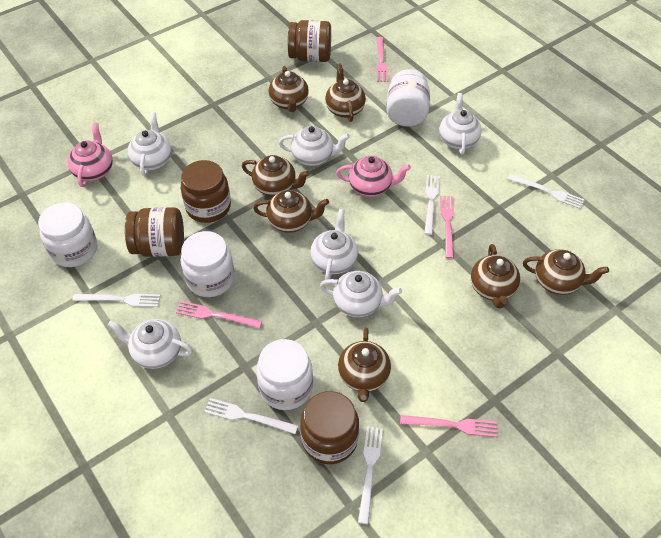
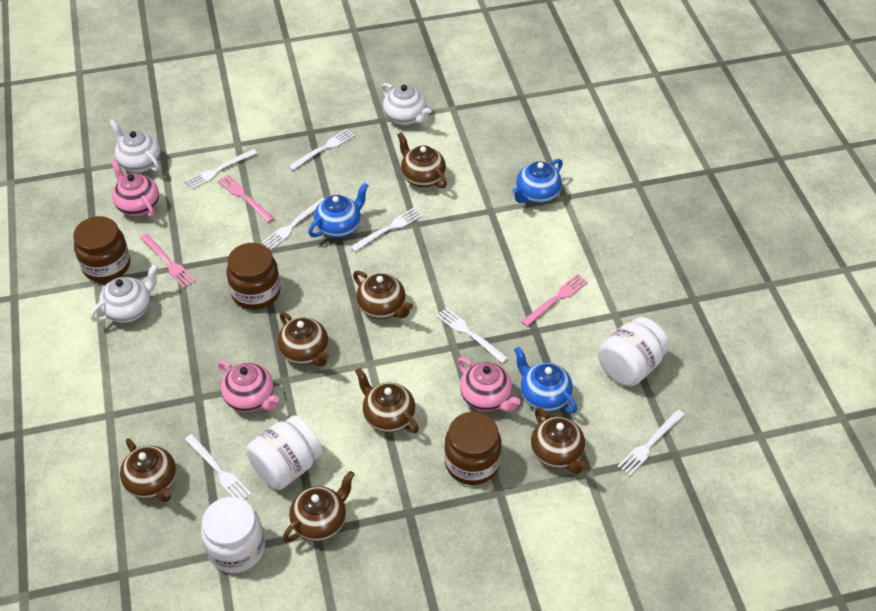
blue teapot: none = 0 -> [308,183,369,238] [512,159,563,204] [514,347,577,413] = 3
brown jar: [125,207,184,257] [181,160,231,223] [288,20,331,62] [300,391,359,464] = 4 -> [73,216,130,282] [226,243,281,310] [444,412,501,485] = 3
pink fork: [176,301,262,328] [376,37,389,82] [400,415,497,437] [440,196,454,259] = 4 -> [140,233,195,288] [218,174,274,223] [521,274,588,327] = 3
pink teapot: [68,122,113,187] [336,156,411,197] = 2 -> [111,159,159,217] [218,360,279,412] [457,357,521,412] = 3
white fork: [73,294,160,307] [204,398,298,434] [358,426,383,524] [424,175,440,235] [508,174,585,209] = 5 -> [184,149,257,190] [185,434,251,500] [262,198,324,250] [288,129,355,170] [351,208,422,252] [436,307,508,363] [617,409,685,476] = 7
white jar: [38,203,97,267] [181,231,235,297] [256,339,313,410] [387,69,430,127] = 4 -> [201,497,265,573] [246,416,322,490] [598,317,669,386] = 3
white teapot: [108,319,193,369] [128,112,171,176] [279,126,350,166] [310,209,358,280] [320,271,402,317] [439,93,482,155] = 6 -> [90,264,159,323] [110,120,161,172] [381,83,432,125] = 3

